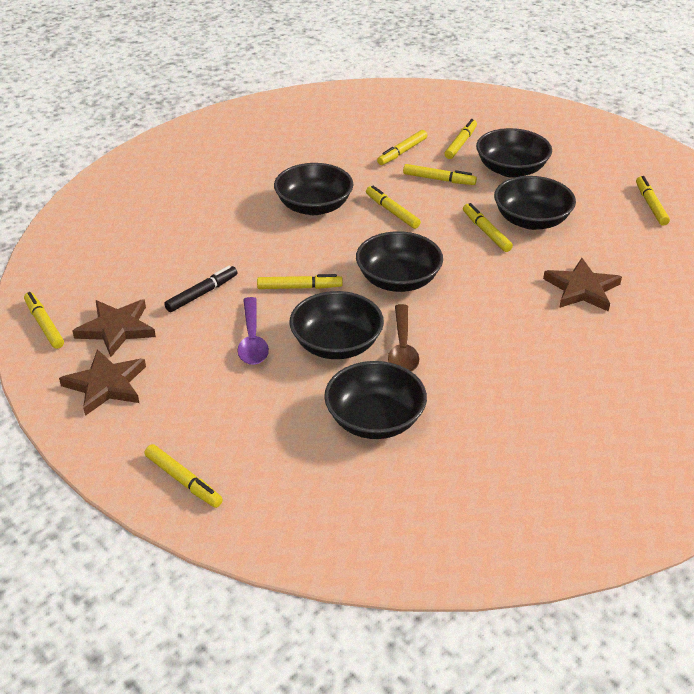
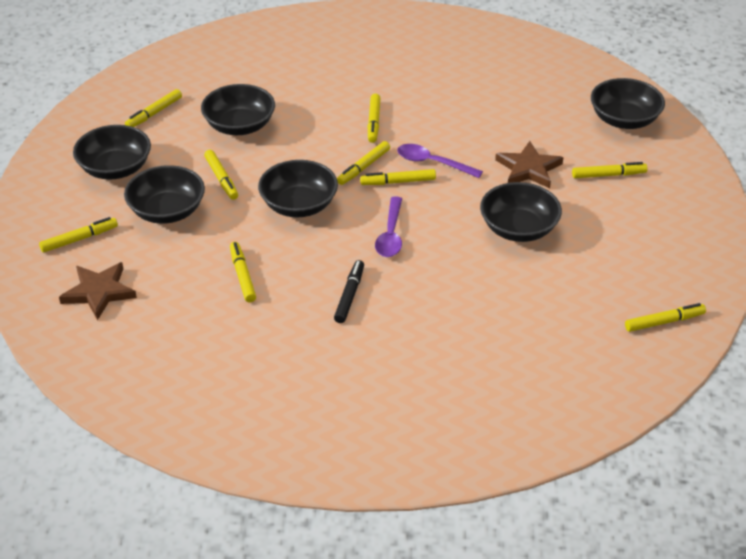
brown spoon: [388,304,419,372] = 1 -> none = 0
brown star: [59,349,146,416] [72,300,156,357] [543,258,622,312] = 3 -> [59,262,137,320] [495,141,564,188] = 2
purple spoon: [237,297,269,365] = 1 -> [375,196,402,257] [397,144,483,178] = 2

